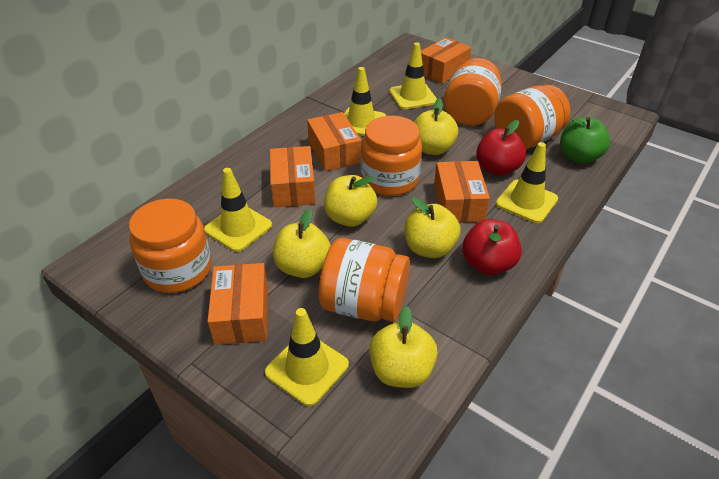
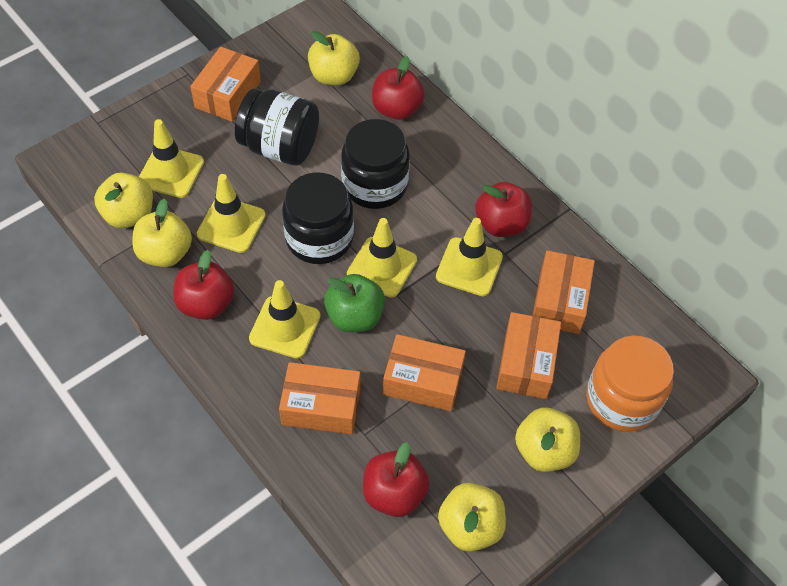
black jar: none = 0 -> [235,88,319,166] [282,172,354,264] [341,119,410,209] = 3
orange jar: [129,199,212,293] [319,238,410,322] [361,116,422,196] [444,58,502,126] [495,85,571,150] = 5 -> [586,335,674,432] = 1
red apple: [462,219,522,275] [476,120,526,176] = 2 -> [173,250,234,320] [363,442,430,517] [372,56,425,120] [475,182,532,237] = 4

